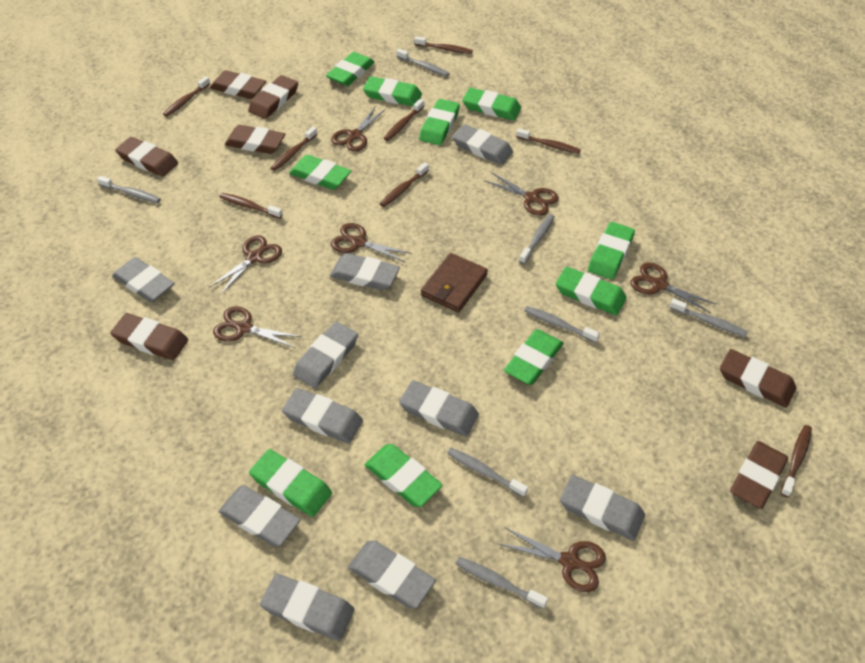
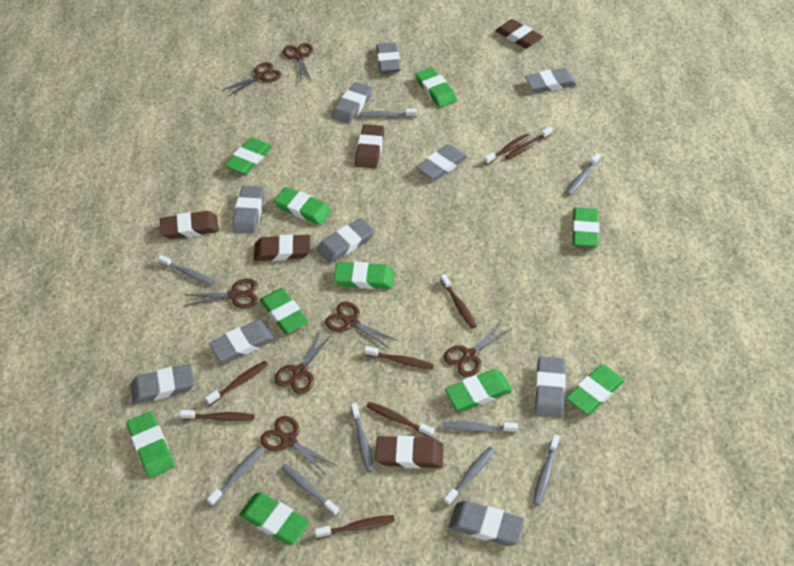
brown eraser: [110,313,188,360] [115,137,178,177] [210,70,266,99] [225,125,286,154] [248,75,298,119] [720,349,796,408] [730,441,788,509] = 7 -> [160,211,219,239] [254,234,310,261] [355,124,384,168] [375,435,444,469] [495,19,543,48] = 5
brown wallet: [421,253,488,312] = 1 -> none = 0
grey toothbrush: [97,176,161,203] [397,49,450,77] [447,448,528,497] [456,557,548,609] [519,214,555,264] [524,306,600,343] [670,298,748,337] = 7 -> [158,255,216,286] [207,446,264,506] [281,464,340,516] [351,403,374,472] [359,109,417,118] [442,421,518,433] [444,447,495,506] [533,434,560,506] [566,153,601,195] = 9

